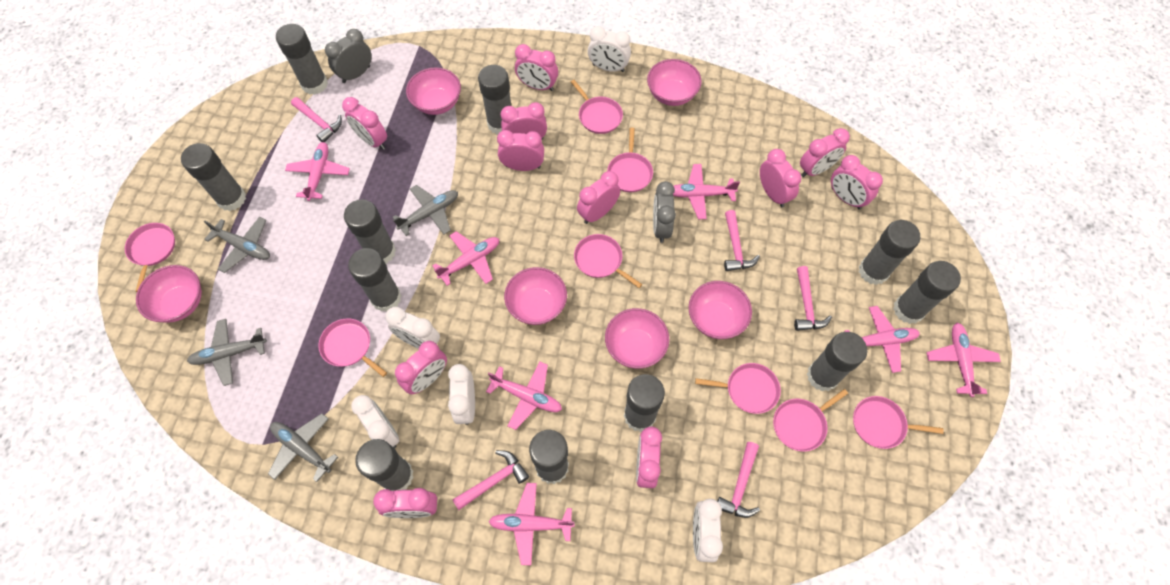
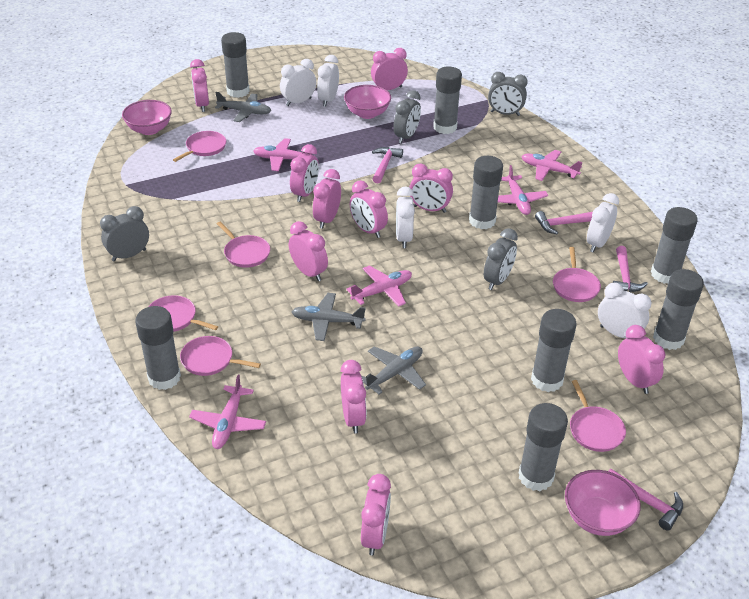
grey clock: [325,29,372,83] [653,181,676,243] = 2 -> [100,206,149,261] [393,90,421,144] [484,228,518,290] [488,72,528,116] = 4
grey glue stick: [181,143,246,211] [276,24,328,95] [344,199,396,264] [348,248,401,312] [355,439,414,491] [478,65,511,134] [529,430,569,484] [624,374,665,432] [807,332,867,391] [859,220,920,285] [893,261,961,324] = 11 -> [135,306,181,390] [221,32,250,98] [433,67,462,134] [469,156,503,229] [519,403,568,491] [531,309,577,392] [651,207,698,284] [653,269,704,350] = 8
grey plane: [187,319,267,386] [204,217,270,273] [268,413,338,482] [393,185,458,236] = 4 -> [215,92,271,122] [291,293,366,341] [362,346,426,395] = 3
pink bowl: [136,265,202,323] [406,67,461,115] [504,267,567,325] [605,308,669,369] [647,59,702,106] [689,281,752,339] = 6 -> [122,100,172,135] [344,85,391,119] [565,470,641,536] = 3
pink clock: [342,97,387,150] [373,488,437,518] [395,341,447,394] [497,130,544,171] [501,102,547,140] [515,44,558,91] [577,171,620,224] [636,427,662,488] [760,149,801,207] [800,128,850,177] [831,155,883,209] = 11 -> [190,59,209,112] [289,221,328,281] [290,144,319,202] [313,169,341,229] [341,360,366,434] [350,180,388,238] [361,474,391,555] [371,48,408,90] [409,164,453,213] [618,325,665,394] = 10
pink hammer: [291,97,342,142] [452,450,529,510] [717,442,760,518] [724,210,760,271] [794,266,832,331] = 5 -> [372,147,403,183] [535,211,593,234] [609,469,683,531] [612,246,648,292] = 4
pink pan: [125,223,175,292] [319,318,387,377] [571,80,623,134] [574,234,642,288] [607,128,653,192] [695,363,781,414] [773,389,848,452] [853,396,944,449] = 8 -> [148,295,218,332] [173,131,226,162] [180,336,261,376] [217,222,270,268] [553,247,601,302] [570,380,626,452] = 6
pink plane: [285,142,350,201] [433,231,499,286] [486,361,562,430] [488,483,575,565] [673,164,740,219] [844,306,920,373] [926,323,1001,397] = 7 -> [189,375,266,449] [253,138,312,171] [346,265,412,306] [498,165,548,215] [521,150,583,181] = 5

